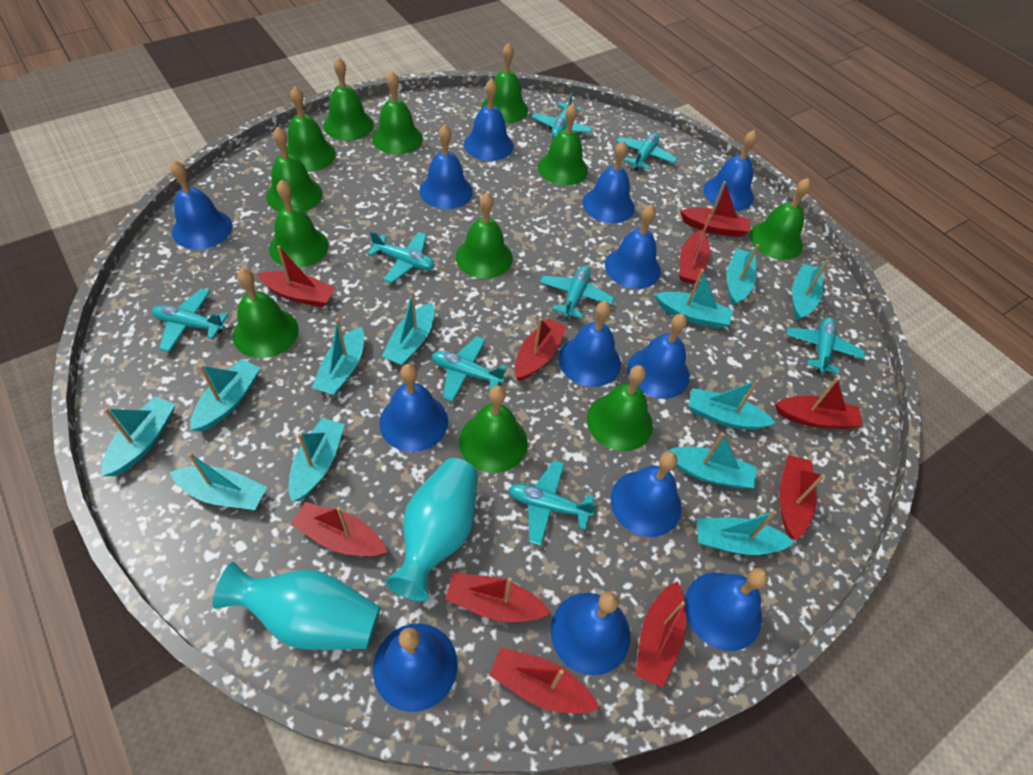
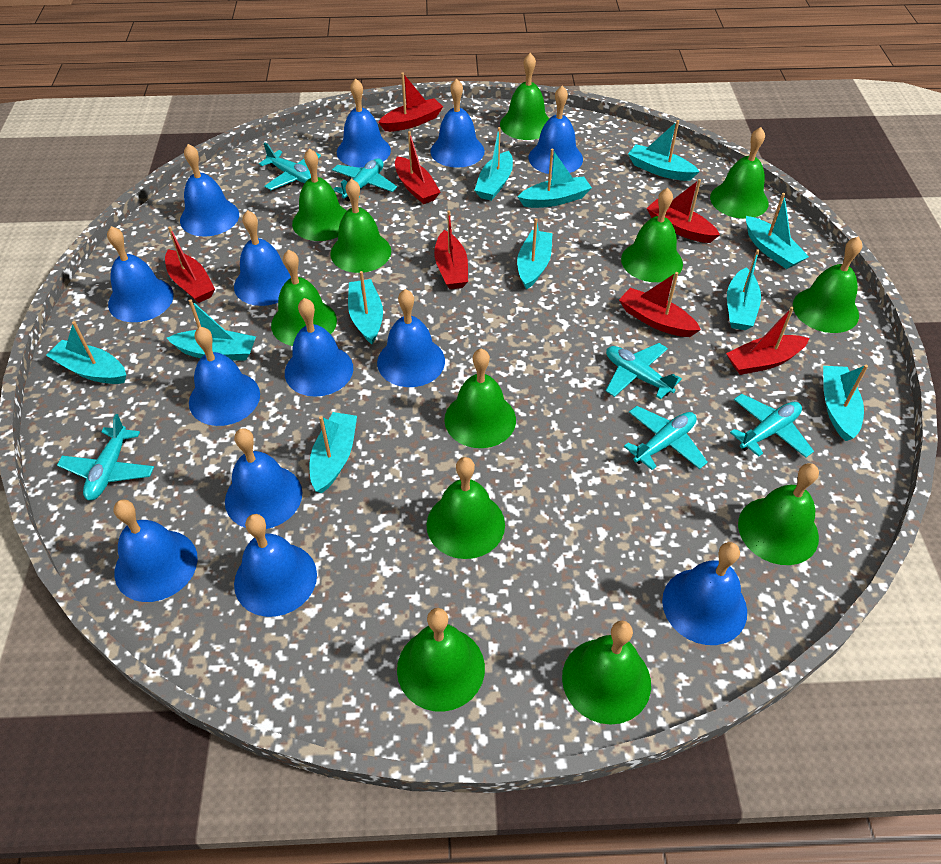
red boat: [257,246,335,307] [291,502,387,556] [445,573,551,622] [489,647,599,713] [514,318,567,381] [635,581,686,688] [679,215,711,284] [680,181,750,237] [775,378,862,429] [779,455,825,540] = 10 -> [165,226,215,303] [378,72,443,132] [395,131,440,204] [434,210,468,289] [619,272,701,337] [647,179,720,243] [726,307,809,375] = 7
turquoise boat: [101,396,176,476] [170,452,267,510] [190,359,260,432] [288,418,345,502] [312,318,364,395] [382,291,434,366] [655,269,733,328] [665,433,757,489] [688,379,776,430] [697,510,794,555] [727,244,759,306] [792,260,829,321] = 12 -> [46,321,126,384] [167,299,256,361] [310,412,357,494] [348,271,383,344] [474,127,513,201] [517,218,552,290] [518,149,592,208] [628,120,700,181] [727,249,761,330] [746,193,809,269] [823,365,868,441] = 11
turquoise plane: [152,289,228,352] [367,231,435,283] [432,336,507,402] [509,460,597,546] [532,92,593,138] [540,266,614,319] [616,133,677,171] [786,317,865,374] = 8 -> [57,414,154,500] [259,143,321,190] [332,158,397,202] [606,343,682,399] [624,406,708,470] [730,394,814,458] = 6
turquoise vase: [212,562,381,650] [386,458,478,601] = 2 -> none = 0

